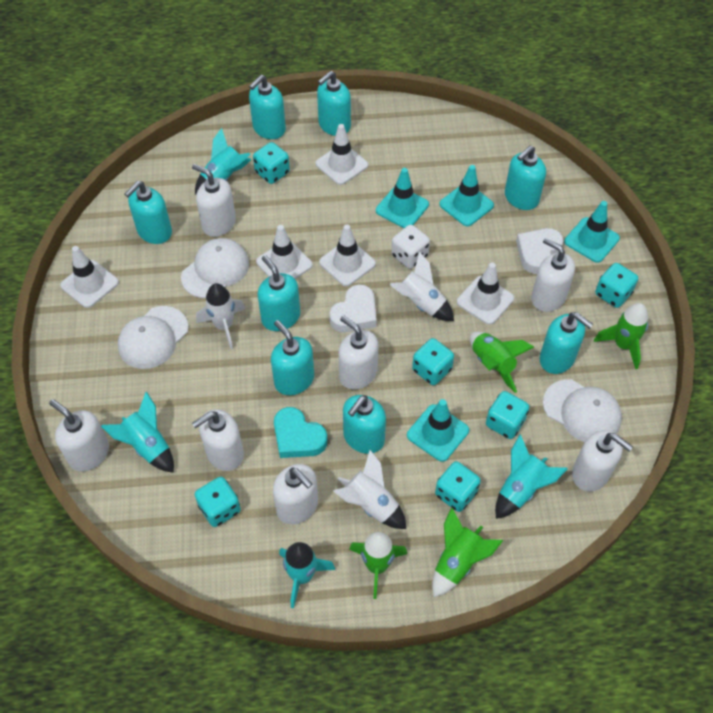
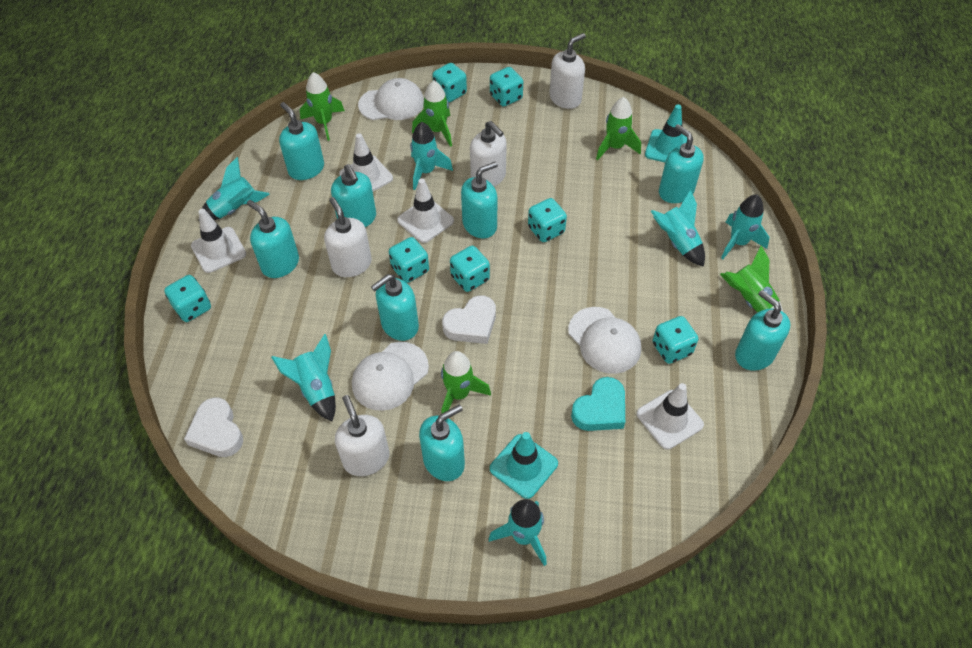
green rocket: [349,532,407,599] [432,507,503,597] [470,332,534,393] [594,303,648,369] = 4 -> [300,72,345,141] [412,80,452,147] [441,351,491,414] [596,97,641,161] [720,246,783,313] = 5
turquoise dice: [195,477,241,527] [253,142,290,184] [412,338,454,385] [435,461,481,512] [486,391,529,439] [595,263,638,308] = 6 -> [164,275,211,322] [389,237,429,283] [432,63,467,102] [450,246,490,292] [490,67,523,107] [528,198,567,242] [653,316,698,364] = 7
turquoise rocket: [101,392,174,473] [195,128,252,195] [279,542,335,609] [495,435,568,519] = 4 -> [202,157,270,220] [271,334,336,421] [410,122,453,190] [489,499,547,566] [651,190,705,267] [721,195,770,259] = 6
turquoise traffic cone: [376,168,429,228] [407,399,469,462] [439,165,494,226] [564,201,620,263] = 4 -> [490,432,558,499] [645,104,687,162] = 2
white dice: [391,225,430,269] = 1 -> none = 0
white rocket: [196,283,245,349] [333,450,406,529] [390,251,454,321] = 3 -> none = 0
white soap dispenser: [49,399,109,471] [192,164,236,237] [192,409,244,471] [273,464,318,525] [338,315,379,390] [531,238,575,312] [572,430,633,491] = 7 -> [324,197,372,277] [335,395,390,476] [470,121,507,187] [549,33,586,109] = 4
white traffic cone: [60,246,119,308] [256,225,313,279] [315,124,368,185] [319,224,376,286] [457,263,514,325] = 5 -> [191,209,246,273] [339,133,393,191] [397,179,454,243] [637,383,704,450] = 4

